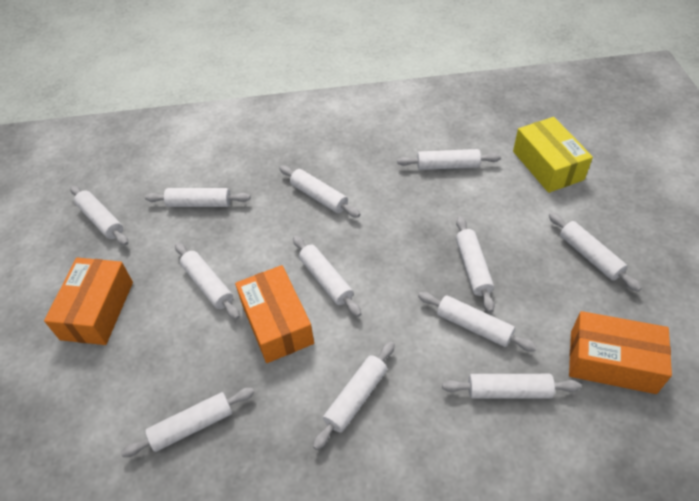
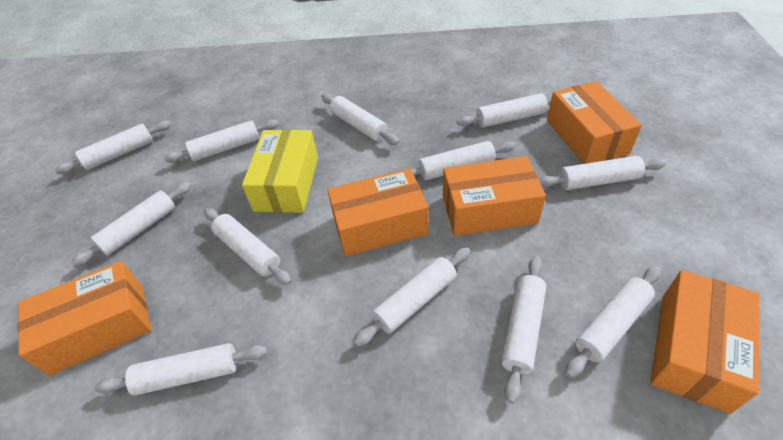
orange box: [44,258,133,345] [235,265,314,363] [569,311,672,394] = 3 -> [18,261,151,376] [327,168,429,256] [443,156,546,236] [547,81,642,164] [650,270,760,414] = 5

